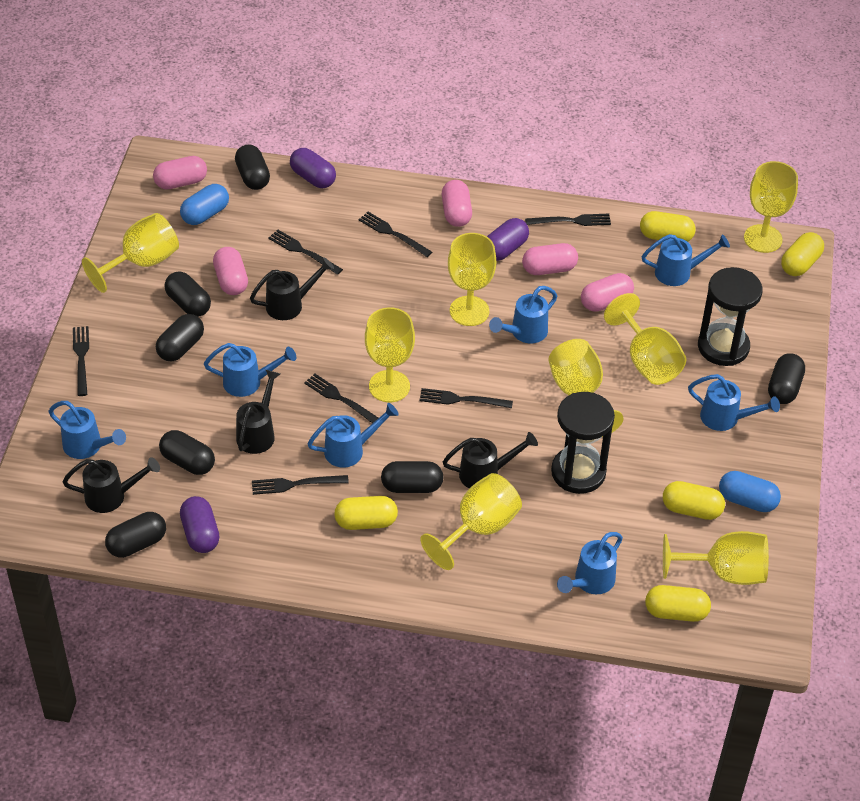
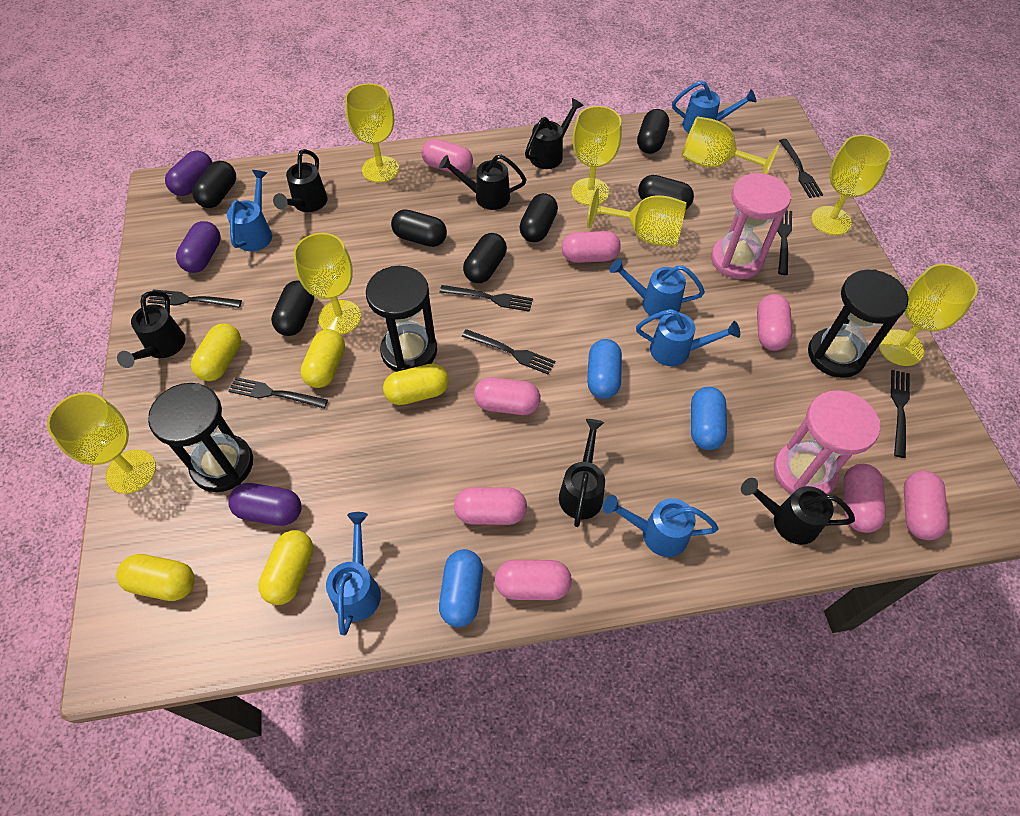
black hourglass: [551,392,615,494] [698,267,763,366] = 2 -> [148,383,253,492] [366,266,437,372] [808,269,908,378] = 3
black watering can: [63,457,160,513] [236,370,280,454] [250,258,334,320] [443,432,538,489] = 4 -> [117,291,185,368] [273,149,328,212] [439,154,527,210] [525,98,584,169] [559,419,605,527] [741,478,855,545] = 6
blue capsule: [180,184,229,225] [719,471,781,512] = 2 -> [439,549,483,627] [587,339,622,399] [691,387,727,450] = 3
blue watering can: [49,401,126,459] [204,343,296,397] [308,403,399,467] [489,286,557,344] [557,532,623,594] [642,234,730,286] [688,374,780,431] = 7 -> [227,170,272,251] [326,512,381,635] [603,495,718,557] [610,259,705,319] [636,309,740,366] [672,81,756,133] = 6
pink capsule: [153,156,207,189] [213,247,248,295] [442,180,472,227] [522,243,578,275] [581,273,634,312] = 5 -> [422,139,473,174] [454,487,527,525] [474,377,541,415] [495,560,572,600] [562,231,621,263] [757,294,792,351] [843,464,886,533] [904,471,948,540] = 8
pink hourglass: none = 0 -> [711,173,791,279] [774,390,880,495] = 2

